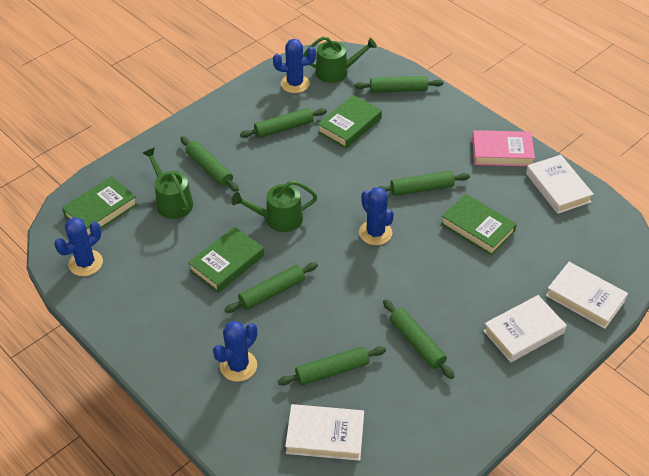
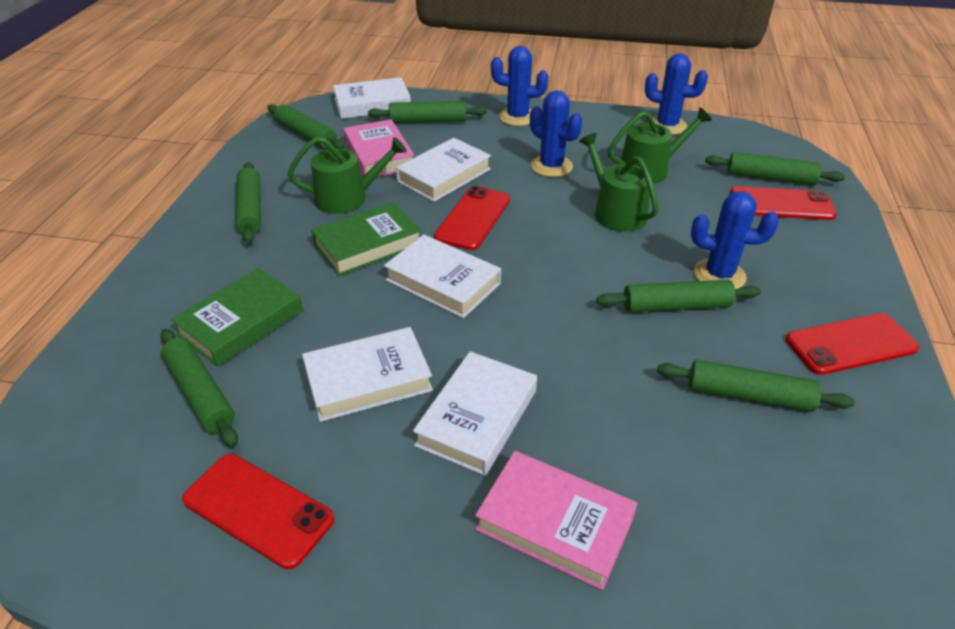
green book: [62,176,138,235] [188,226,264,293] [318,95,382,149] [441,194,517,255] = 4 -> [171,268,303,367] [311,202,422,276] = 2
pink book: [472,130,535,167] = 1 -> [343,119,415,177] [475,451,637,590] = 2
red phone: none = 0 -> [182,454,335,569] [434,186,510,250] [730,186,837,220] [786,313,919,375] = 4
white book: [285,404,364,461] [483,295,567,362] [526,155,594,214] [546,262,628,329] = 4 -> [302,327,433,422] [333,77,411,119] [384,235,501,318] [396,138,491,202] [413,351,537,476] = 5

